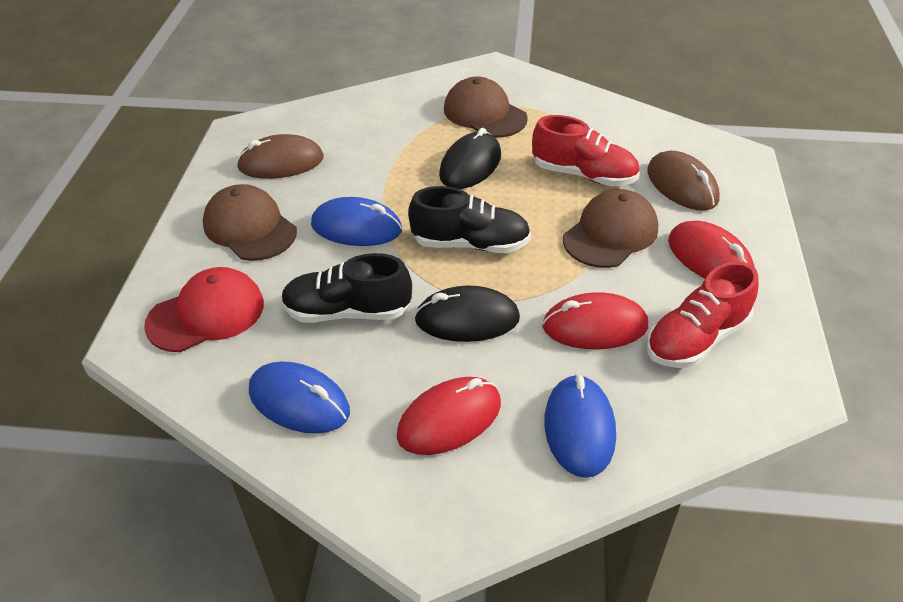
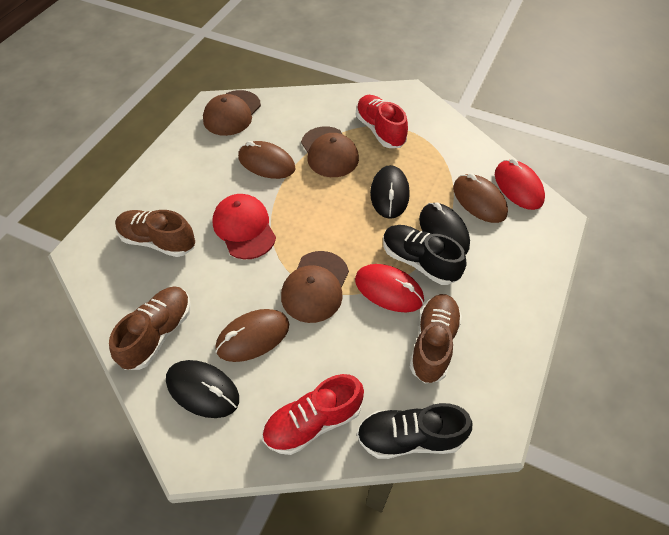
black mouse: [414,286,520,342] [439,128,501,189] = 2 -> [166,360,239,418] [370,165,410,219] [419,202,470,255] = 3
blue mouse: [249,361,350,434] [311,197,402,246] [544,374,616,478] = 3 -> none = 0
brown mouse: [236,134,324,179] [647,151,720,211] = 2 -> [216,309,289,362] [238,141,295,179] [453,173,508,223] = 3
brown shoe: none = 0 -> [109,286,191,370] [115,210,195,257] [410,294,462,383] = 3
red mouse: [397,377,501,455] [542,292,648,349] [668,221,755,279] = 3 -> [355,264,424,312] [495,159,545,210] = 2

